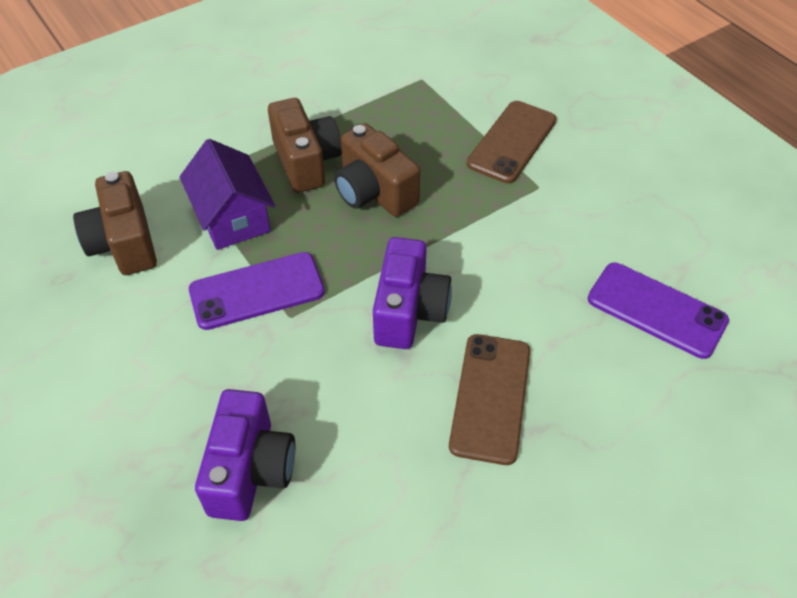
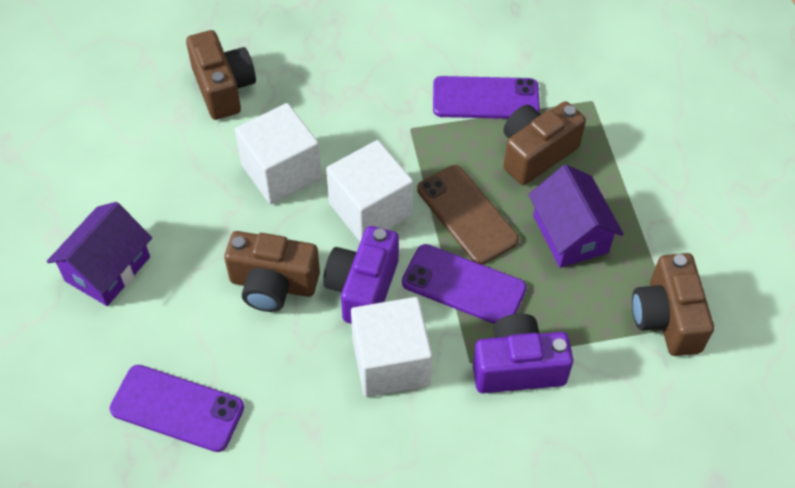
brown camera: [73,171,157,275] [268,98,342,193] [334,123,420,217] = 3 -> [186,30,256,120] [224,231,320,312] [503,101,586,185] [632,253,714,356] = 4
brown phone: [449,334,530,465] [467,101,557,183] = 2 -> [417,165,519,265] = 1
purple house: [180,139,275,250] = 1 -> [47,202,152,306] [529,165,624,268] = 2
purple phone: [189,252,325,330] [588,263,729,359] = 2 -> [110,365,244,452] [402,244,527,324] [433,76,540,119] = 3
white cube: none = 0 -> [235,103,322,204] [326,140,413,242] [351,297,432,397] = 3

